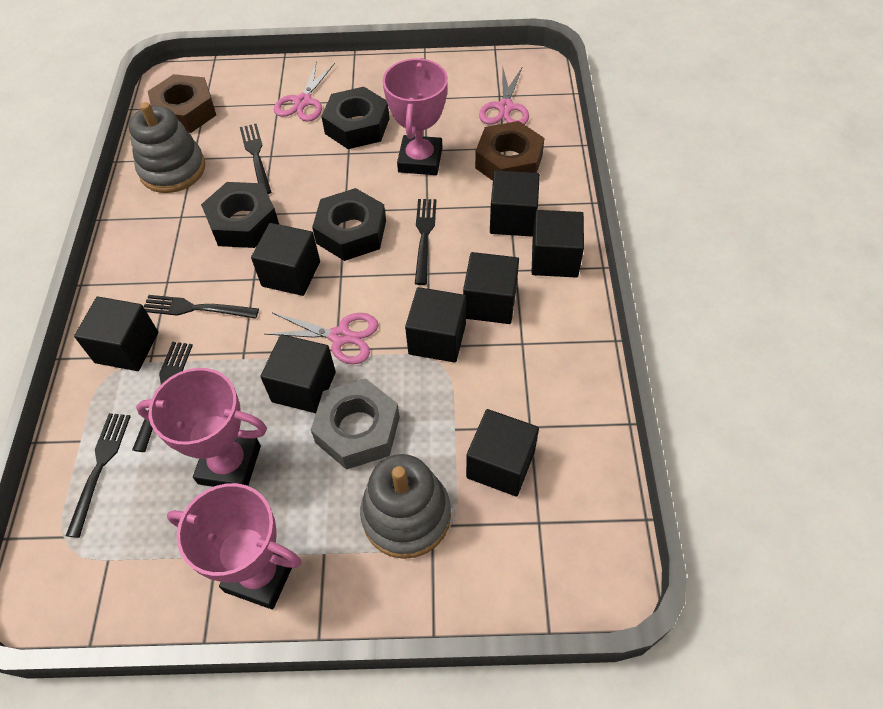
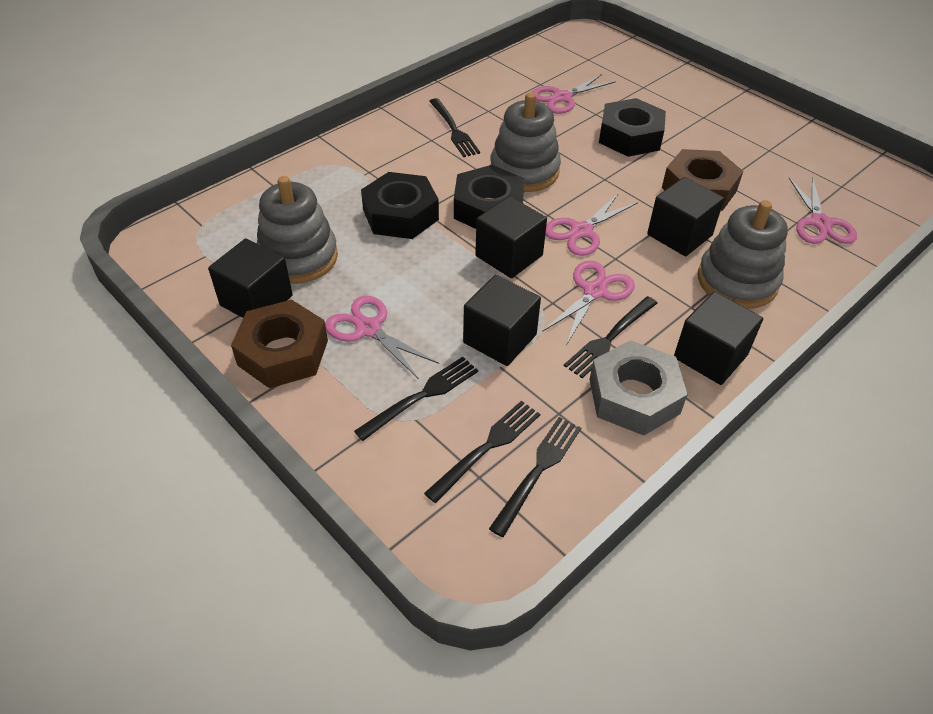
black cube: [74,297,158,371] [251,223,320,296] [260,334,336,413] [405,287,466,363] [463,252,519,324] [466,409,539,497] [490,170,540,237] [531,210,584,278] = 8 -> [208,238,293,318] [463,275,541,366] [475,196,547,278] [647,177,724,256] [674,292,763,385] = 5
grey stacking toy: [129,102,205,193] [360,454,451,559] = 2 -> [257,176,338,284] [490,92,561,192] [698,200,788,309] = 3
pink scissors: [264,313,379,364] [274,61,335,122] [479,66,529,125] = 3 -> [325,295,439,379] [531,74,616,114] [542,261,635,344] [545,193,638,256] [789,176,857,244] = 5
pink trophy: [136,368,267,487] [167,483,302,609] [383,58,448,175] = 3 -> none = 0

